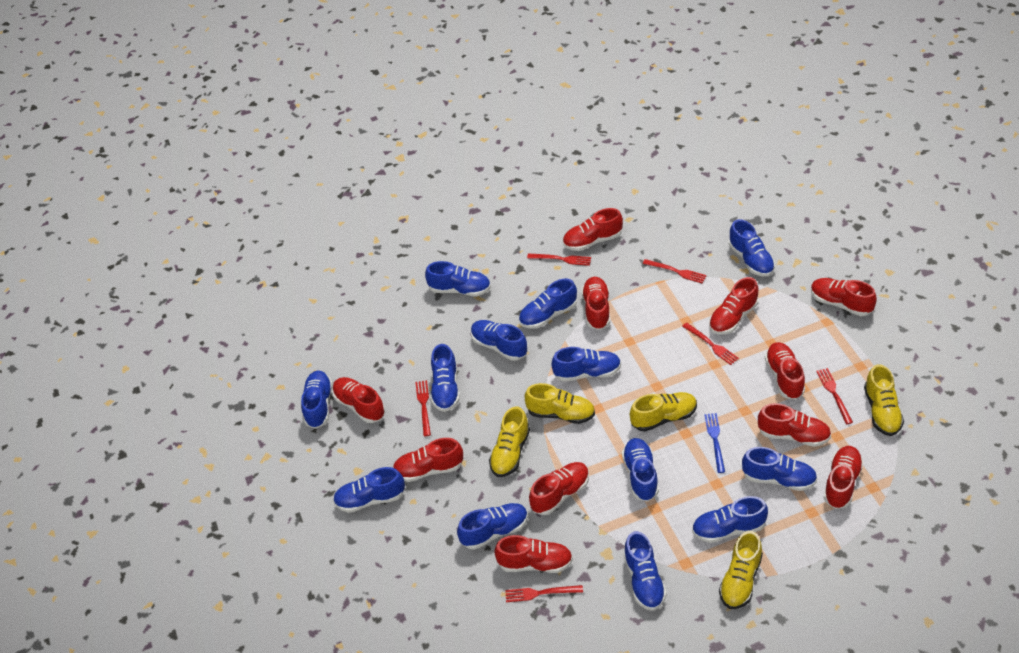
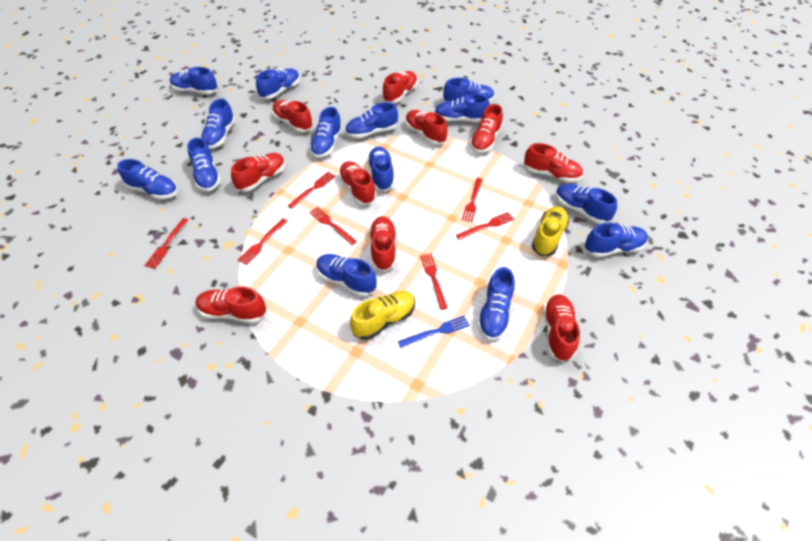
blue shoe: [301,370,332,429] [333,467,405,513] [425,261,491,296] [431,344,460,412] [457,503,528,550] [471,320,527,361] [519,278,577,329] [552,347,621,382] [622,438,659,502] [624,531,667,611] [692,496,768,543] [729,219,775,277] [742,447,817,491] = 13 -> [117,159,178,199] [170,67,217,94] [187,138,221,191] [201,98,235,149] [256,68,300,99] [309,107,342,158] [316,254,377,296] [345,102,398,138] [367,146,395,191] [435,94,490,122] [443,78,495,102] [477,267,515,340] [556,183,617,224] [585,223,648,257] = 14
red fork: [415,380,431,436] [505,585,583,602] [527,253,591,266] [643,259,707,284] [682,322,739,365] [816,368,853,424] = 6 -> [144,218,188,269] [238,218,287,265] [288,172,335,208] [309,207,357,245] [420,254,447,310] [456,212,514,240] [462,178,483,222] = 7
red shoe: [332,377,385,423] [393,438,463,482] [494,535,573,573] [529,462,589,515] [563,208,623,251] [582,277,610,330] [709,277,759,334] [758,403,831,447] [765,342,805,400] [811,278,877,316] [824,446,864,509] = 11 -> [196,286,266,323] [231,153,285,192] [272,100,313,132] [338,161,376,205] [369,216,396,271] [382,71,418,103] [405,110,448,145] [470,104,503,153] [524,143,583,182] [543,294,580,362] = 10
yellow shoe: [489,407,530,477] [525,383,595,424] [630,392,697,432] [719,531,763,609] [864,364,904,436] = 5 -> [350,291,415,340] [532,206,569,256] = 2

